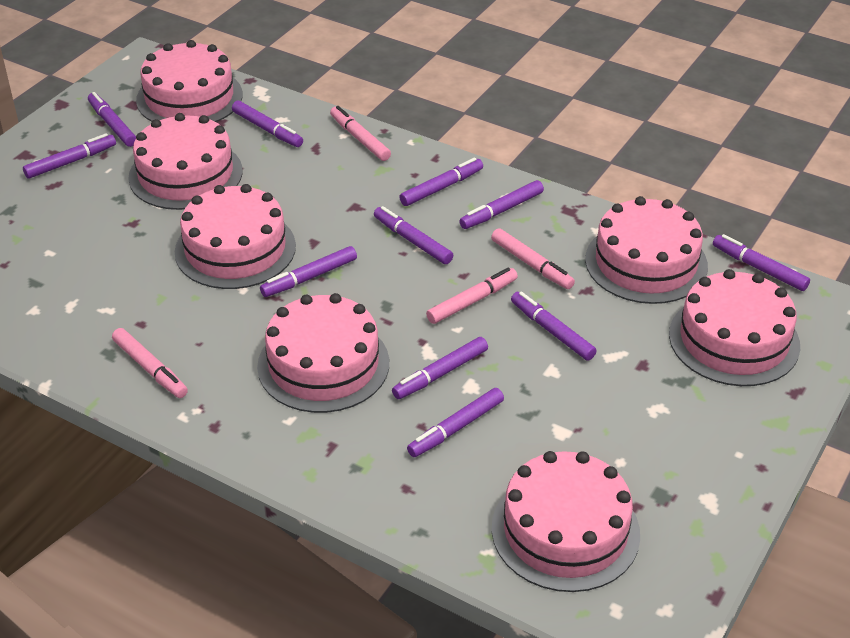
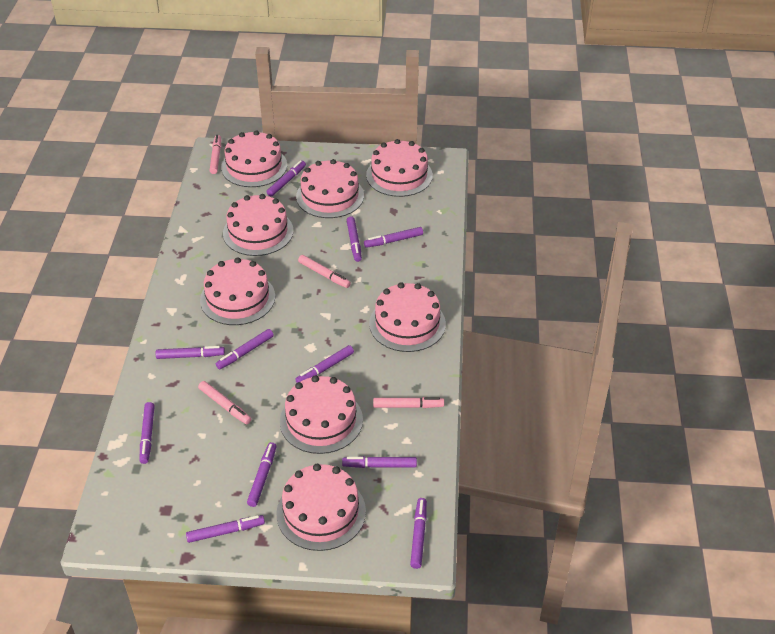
pink cake: [128,113,242,210] [136,40,243,122] [175,184,296,289] [257,293,389,413] [492,451,640,592] [585,196,708,304] [669,269,800,386] = 7 -> [200,257,275,325] [221,130,287,187] [223,194,293,256] [276,464,366,551] [280,375,363,454] [296,159,364,218] [366,139,433,197] [369,282,446,352] = 8

